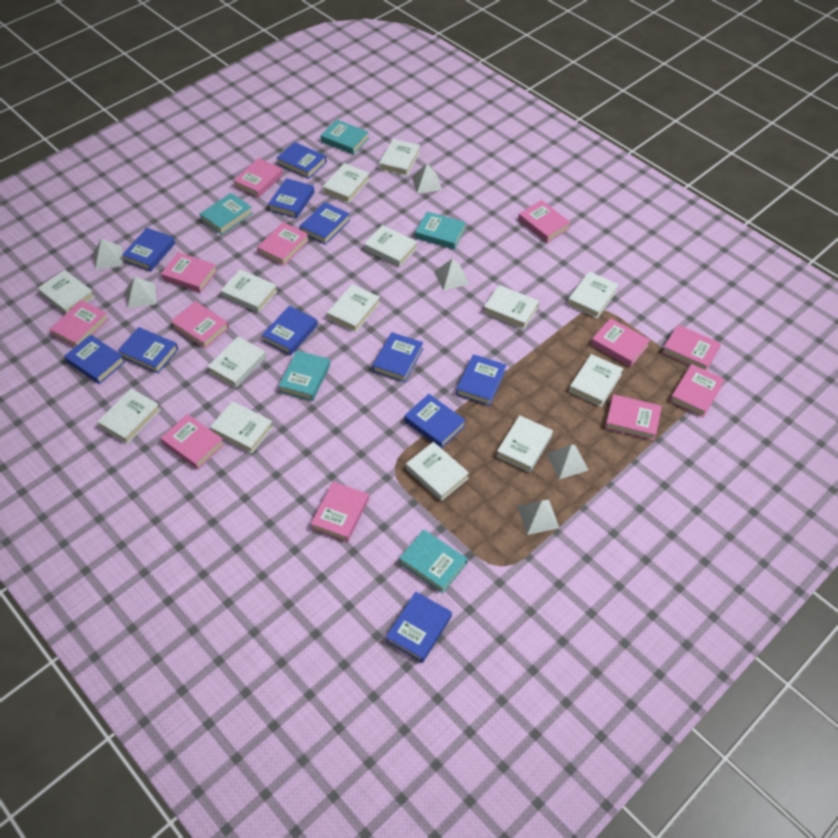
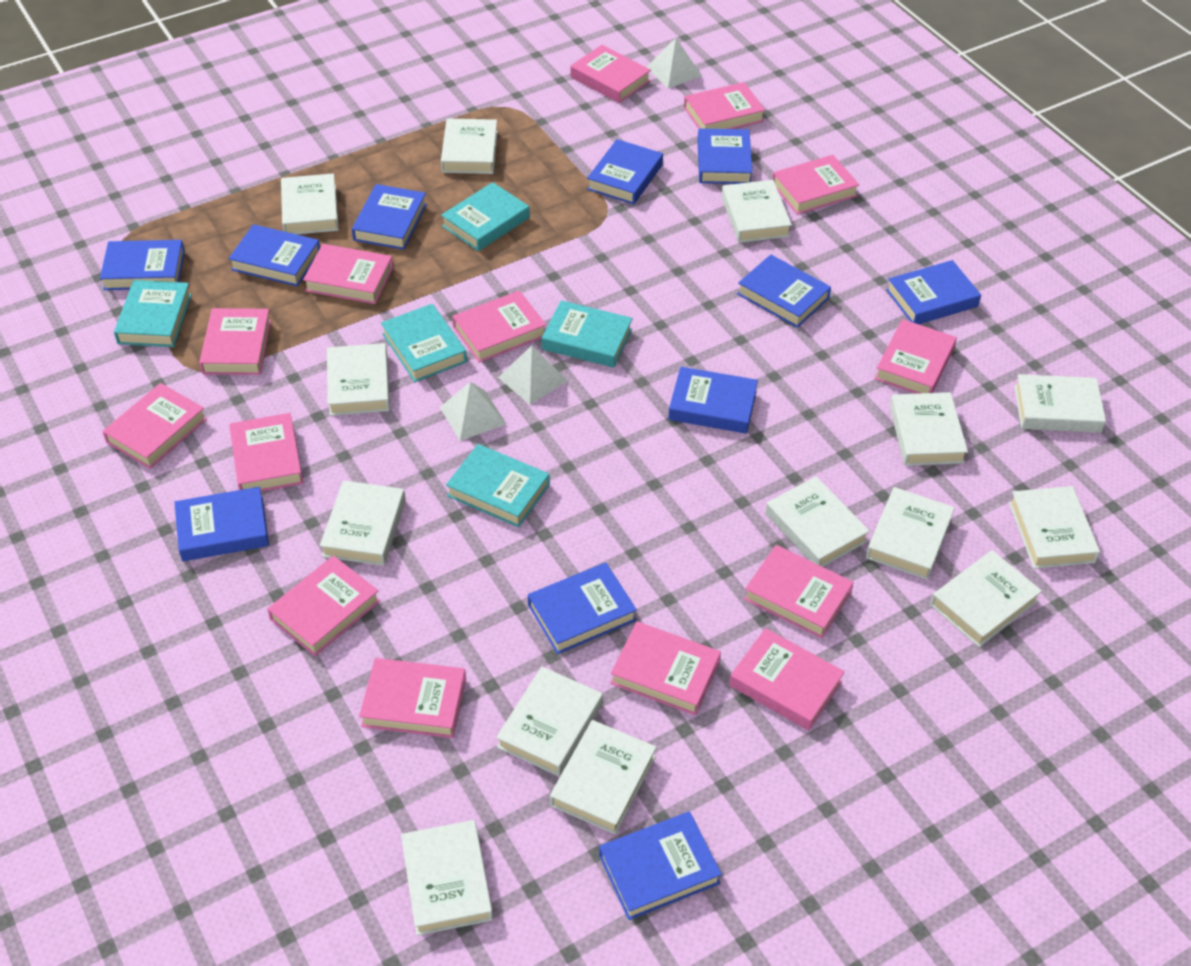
pink book: [49,300,109,347] [160,414,225,469] [161,252,217,293] [171,301,229,349] [233,158,283,198] [257,222,309,266] [311,482,369,542] [518,200,571,243] [591,318,650,367] [605,394,662,441] [662,325,721,371] [670,364,725,418] = 12 -> [102,383,207,469] [199,308,271,375] [229,413,303,492] [267,556,380,656] [303,244,393,304] [359,658,466,738] [452,290,546,363] [570,45,651,103] [610,622,721,715] [684,82,765,129] [729,628,845,730] [744,545,854,638] [772,155,859,215] [874,319,957,394] = 14
white pyramid: [94,239,123,270] [127,277,156,308] [412,164,442,194] [434,258,469,291] [517,500,559,535] [546,445,588,479] = 6 -> [440,382,506,441] [498,345,568,405] [647,38,702,88] = 3

